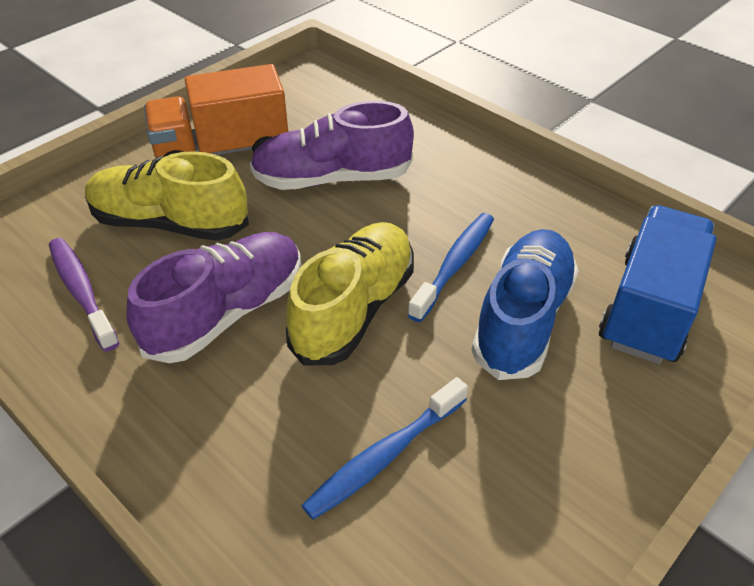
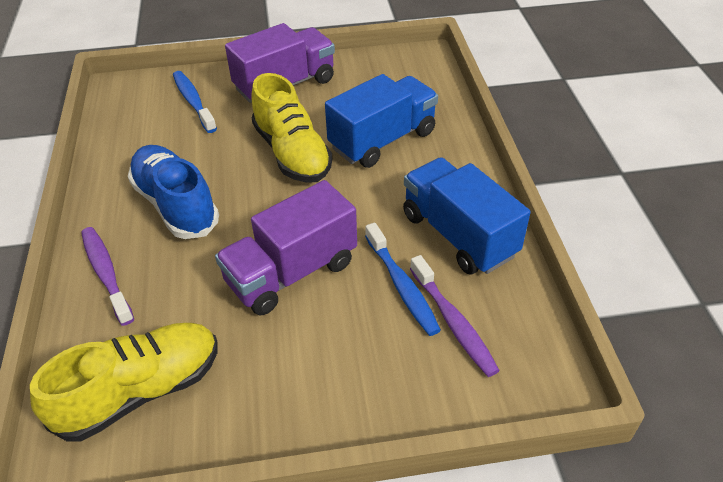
blue truck: [599,205,716,364] = 1 -> [325,74,438,168] [403,157,531,275] = 2
orange truck: [144,64,288,158] = 1 -> none = 0
purple shoe: [126,232,301,363] [250,101,414,190] = 2 -> none = 0
purple toothbrush: [49,238,119,352] = 1 -> [81,227,134,326] [410,255,500,377] = 2
purple truck: none = 0 -> [215,180,357,315] [225,23,335,103] = 2

